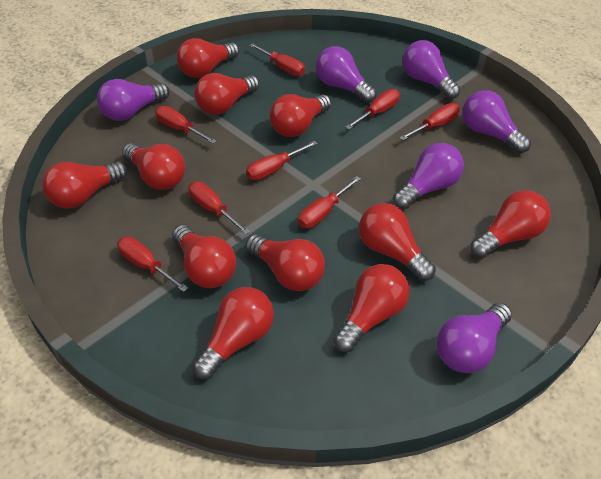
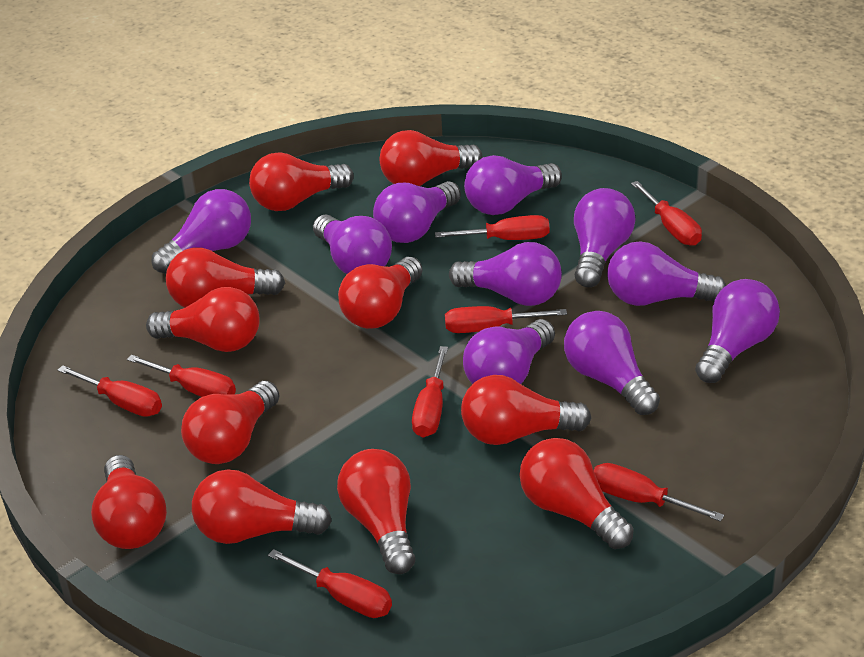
purple light bulb: [97,79,170,121] [316,46,377,103] [393,143,464,209] [402,40,460,99] [437,303,512,373] [462,90,531,153] = 6 -> [152,189,251,274] [313,214,392,274] [373,181,461,243] [449,242,562,306] [463,319,555,384] [464,155,562,215] [564,311,660,415] [574,188,636,287] [607,241,726,306] [695,279,780,383] = 10

